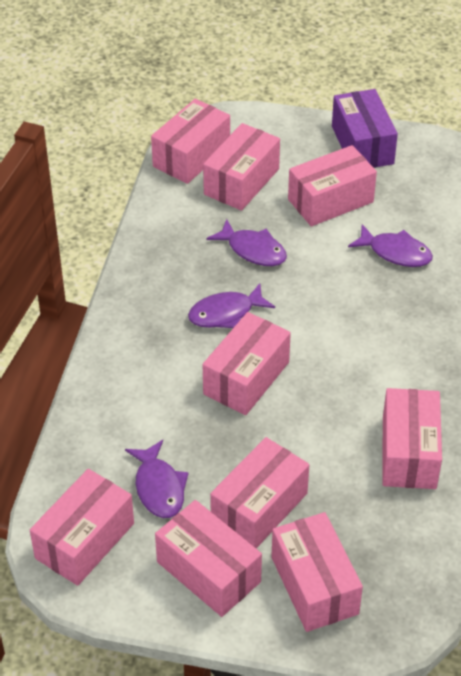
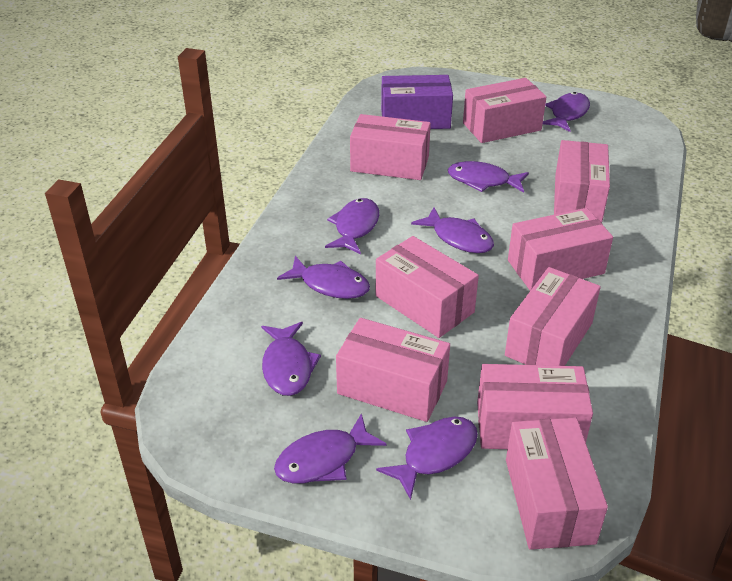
purple fish: [125,440,189,518] [188,283,275,328] [207,219,287,266] [348,224,433,267] = 4 -> [261,322,321,396] [274,413,387,483] [277,256,370,299] [325,198,379,254] [376,417,478,500] [411,208,494,253] [448,161,529,193] [543,92,590,132] = 8

